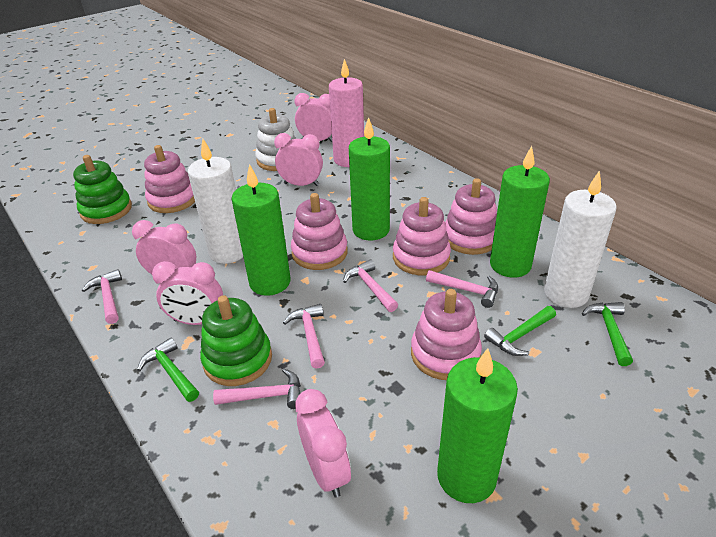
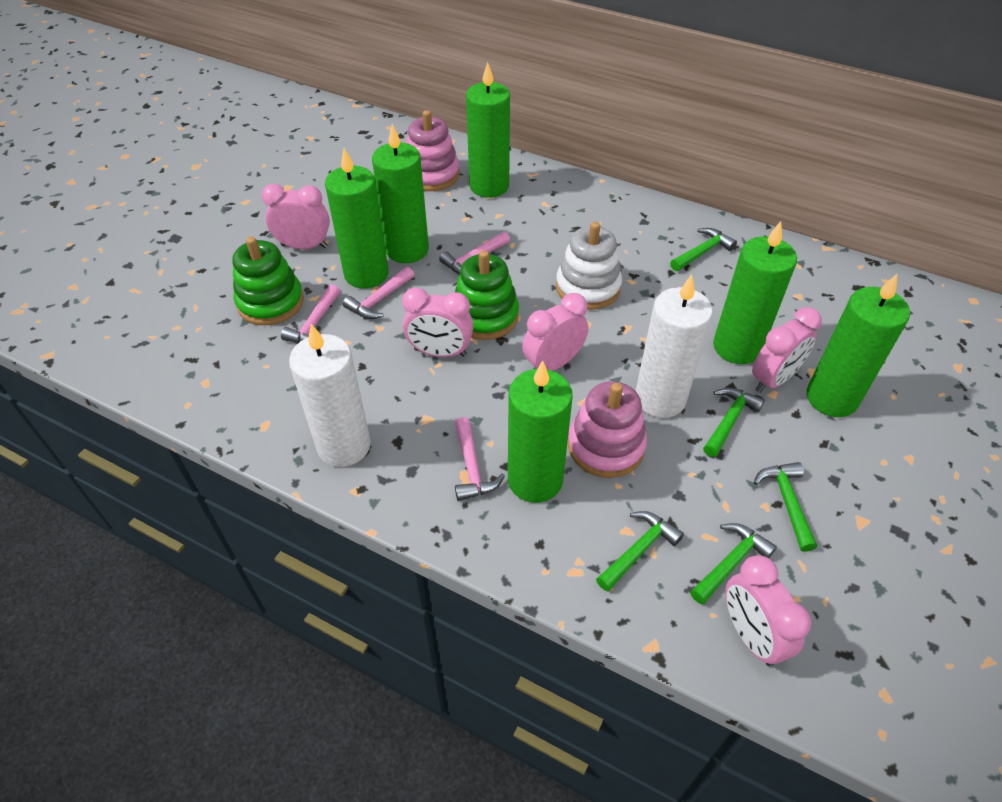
green candle: [232,164,290,296] [349,117,390,240] [437,348,518,503] [490,146,550,278] = 4 -> [325,148,389,289] [372,124,429,263] [466,62,510,198] [508,361,573,503] [713,221,797,364] [807,274,910,417] = 6
green hammer: [137,338,199,402] [484,306,556,356] [582,302,633,366] = 3 -> [596,511,684,592] [670,228,737,271] [690,523,777,604] [703,387,765,457] [754,462,817,552] = 5
pink candle: [329,59,364,167] = 1 -> none = 0
pink hammer: [82,269,122,324] [213,368,301,409] [283,304,325,369] [343,259,398,312] [426,270,498,308] = 5 -> [281,285,340,343] [343,267,414,319] [439,231,510,275] [455,417,505,501] = 4
pink stacking toy: [144,145,195,213] [291,193,348,270] [393,197,451,275] [411,289,482,380] [445,178,497,255] = 5 -> [406,110,460,191] [568,381,647,478] = 2

